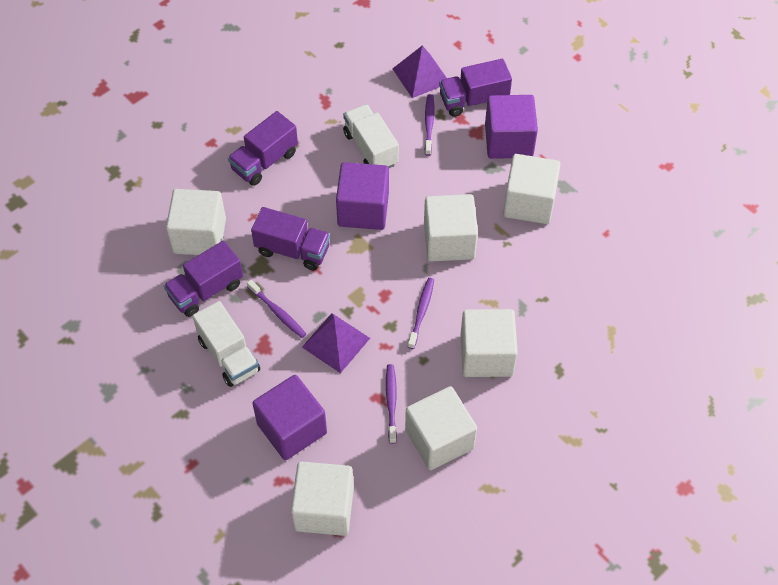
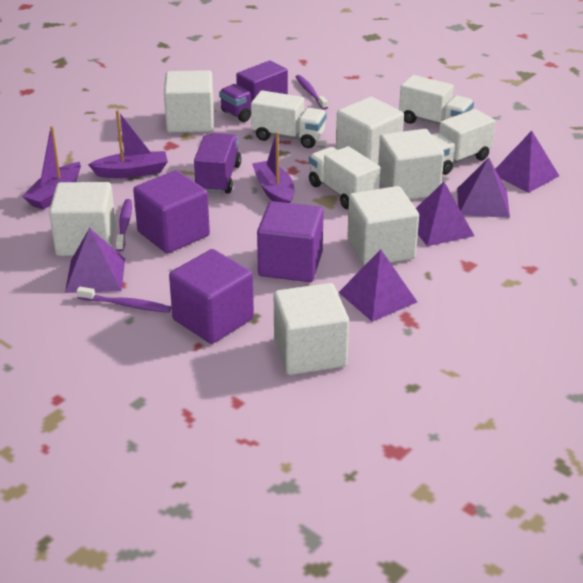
purple boat: none = 0 -> [22,126,81,210] [88,110,168,178] [252,132,294,203] = 3
purple pyramid: [302,313,370,373] [393,46,447,98] = 2 -> [65,228,125,293] [338,249,417,322] [416,182,474,246] [457,158,510,218] [495,131,559,193] = 5
purple toothbrush: [247,280,306,338] [386,364,397,444] [408,278,434,349] [425,94,434,156] = 4 -> [77,287,171,313] [116,199,132,252] [296,75,328,110] = 3
purple truck: [164,241,243,317] [228,111,298,186] [251,207,330,270] [439,59,512,117] = 4 -> [194,133,241,194] [219,61,288,122] = 2
white truck: [193,301,260,387] [343,104,399,168] = 2 -> [251,90,327,148] [309,146,380,209] [399,75,474,125] [432,109,496,175] = 4

